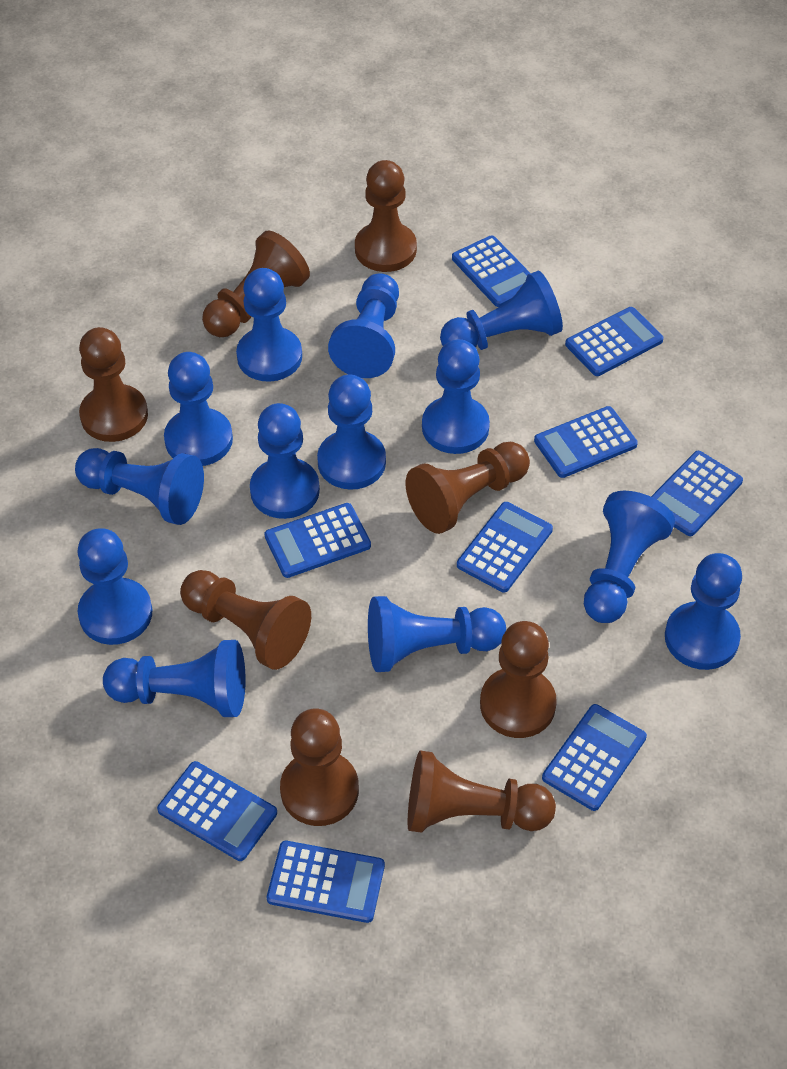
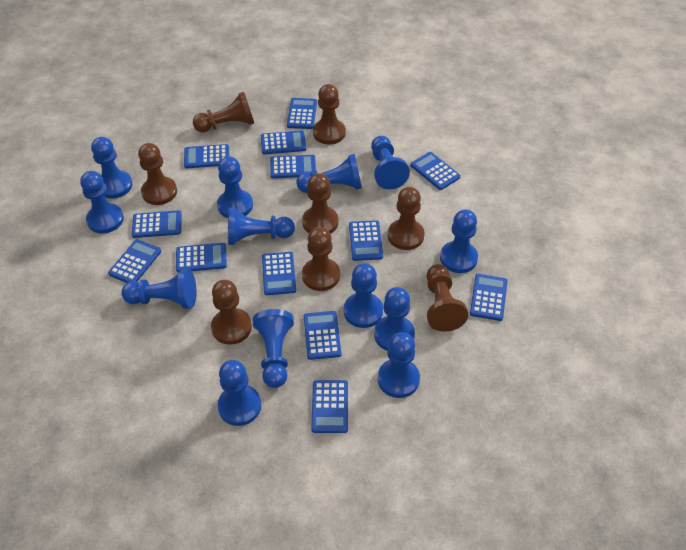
blue calculator: [157,761,277,861] [264,503,371,578] [267,841,385,923] [452,235,531,307] [457,502,553,592] [534,406,638,478] [542,704,647,811] [565,307,663,376] [651,451,743,536] = 9 -> [108,239,161,283] [132,210,182,238] [176,243,227,273] [184,144,229,168] [261,130,306,155] [262,252,296,295] [270,155,316,179] [287,98,317,129] [304,311,341,360] [311,380,348,433] [349,220,383,261] [410,152,461,190] [470,274,507,321] = 13

